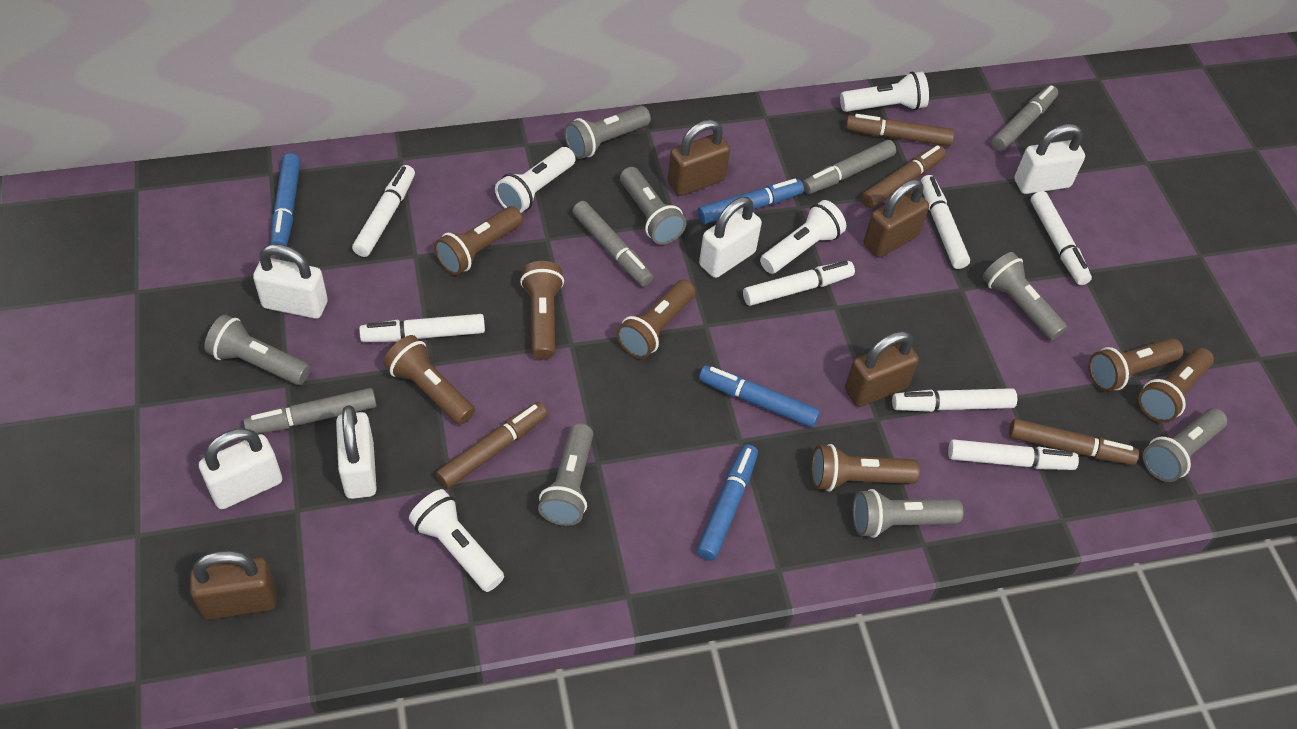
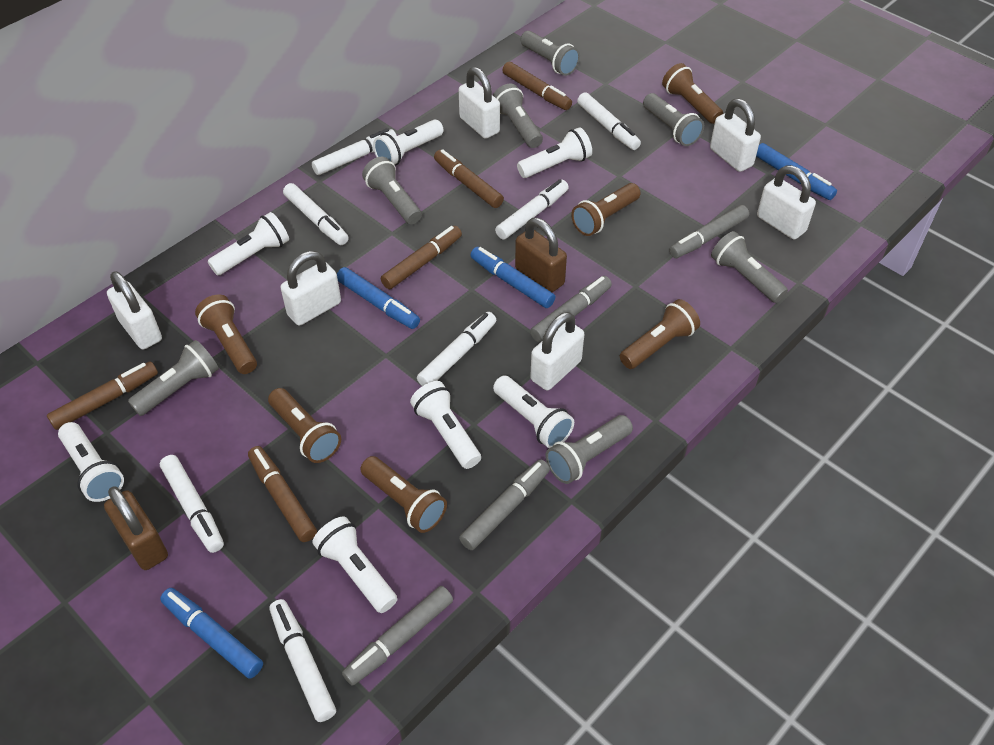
brown flashlight: [384,335,475,425] [434,206,523,275] [520,261,564,360] [616,280,696,359] [811,444,920,492] [1088,338,1184,391] [1138,348,1214,423] = 7 -> [195,295,257,374] [268,388,341,463] [360,456,447,533] [571,183,641,236] [620,299,700,369] [662,63,723,124] = 6
brown marker: [436,402,548,488] [845,114,954,146] [861,145,946,208] [1009,419,1139,465] = 4 -> [47,361,158,430] [248,446,317,542] [381,226,462,289] [434,149,504,208] [502,62,572,110] = 5
brown padlock: [190,550,276,620] [668,120,730,196] [845,331,919,407] [864,179,929,258] = 4 -> [104,486,168,570] [515,218,567,292] = 2
white flashlight: [409,489,504,592] [495,147,576,213] [760,200,846,274] [840,72,929,112] = 4 -> [58,422,124,502] [208,212,289,275] [312,516,397,613] [373,119,444,165] [410,381,481,469] [493,376,574,448] [517,127,592,178] = 7
white padlock: [199,428,282,509] [253,244,328,319] [336,405,377,499] [699,197,762,278] [1014,124,1085,194] = 5 -> [107,271,162,350] [280,251,341,326] [459,67,500,139] [530,312,584,390] [710,99,761,172] [757,165,816,240] = 6

